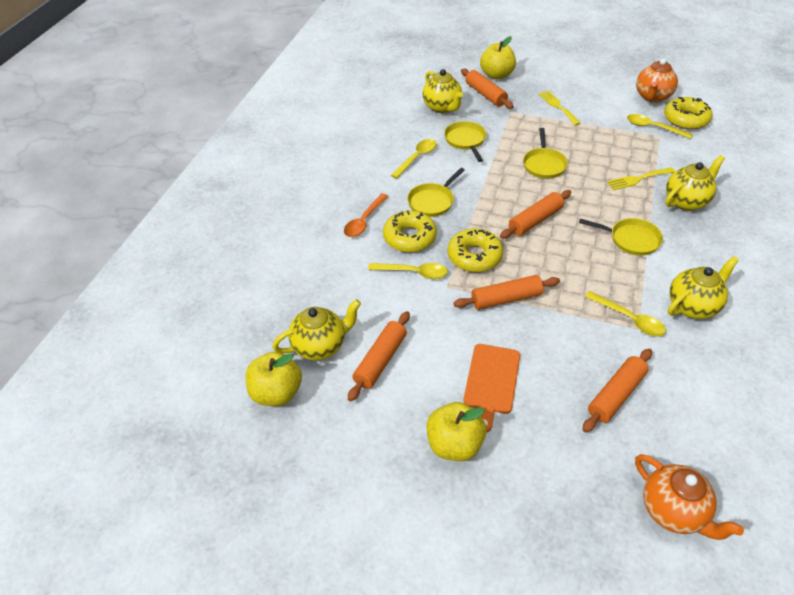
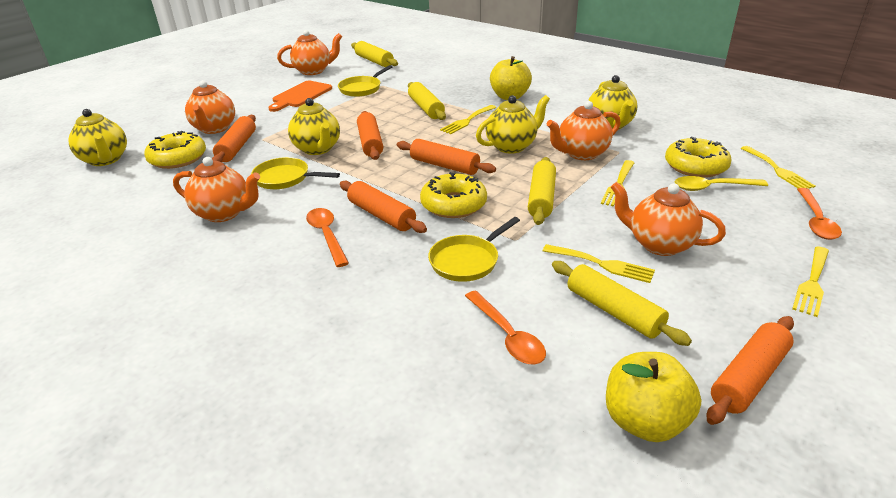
orange spoon: [344,193,388,237] = 1 -> [306,208,349,267] [465,291,546,364] [797,188,842,240] = 3
orange teapot: [635,454,744,540] [636,59,678,103] = 2 -> [173,157,260,222] [185,80,235,134] [277,30,342,75] [547,101,621,160] [611,182,726,256] = 5
yellow apple: [245,352,302,406] [427,402,486,461] [480,36,516,79] = 3 -> [490,56,532,100] [606,352,701,442] = 2
yellow fork: [539,91,581,125] [607,167,675,190] = 2 -> [440,105,496,134] [543,244,655,283] [601,160,634,206] [741,146,815,189] [792,246,829,317] = 5
yellow pan: [407,168,465,217] [444,121,486,162] [523,128,568,179] [579,218,663,255] = 4 -> [251,157,340,189] [338,65,392,97] [428,217,520,282] = 3
yellow rolling pin: none = 0 -> [351,41,398,67] [408,82,446,120] [528,157,556,225] [552,261,692,346] = 4
yellow spoon: [368,263,448,279] [391,139,437,179] [585,291,666,337] [627,114,693,139] = 4 -> [674,176,768,191] = 1

